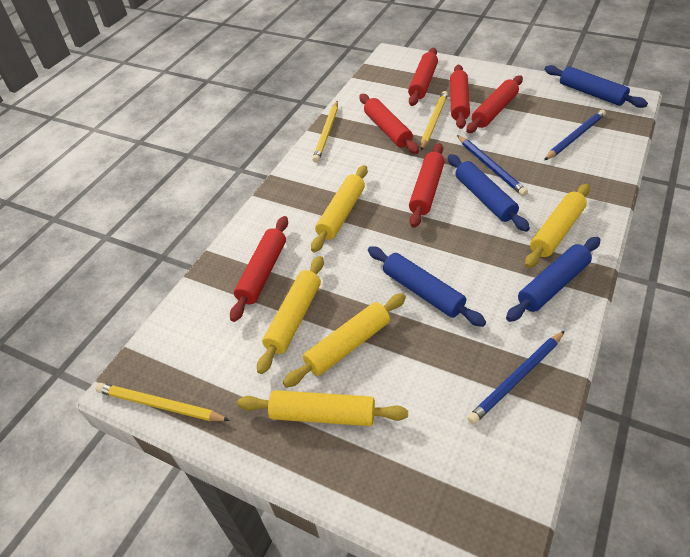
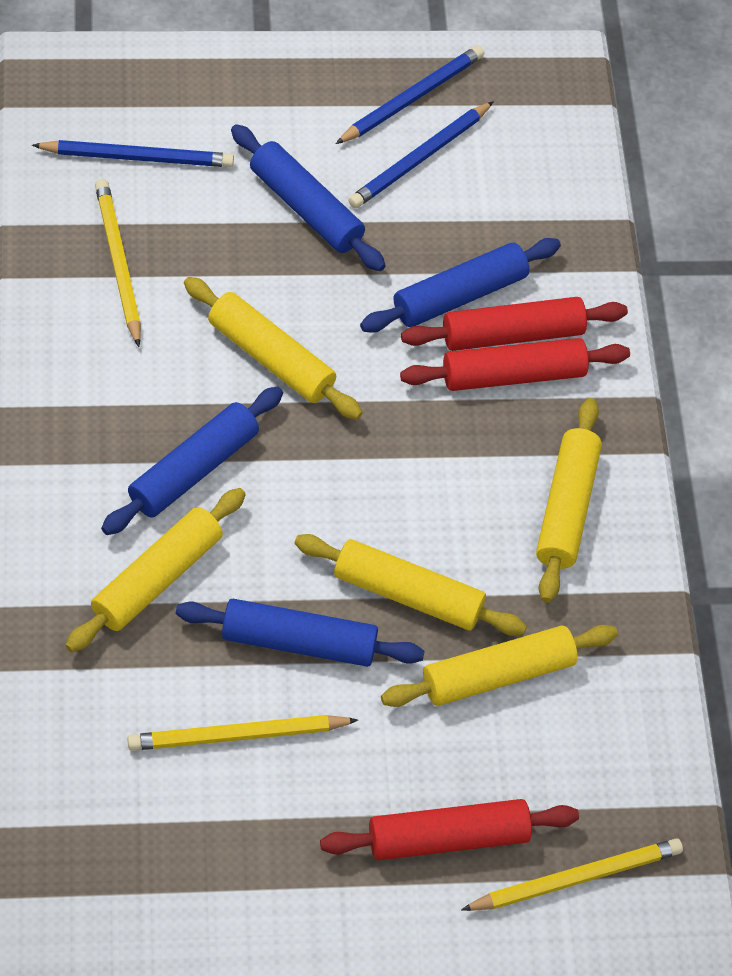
red rolling pin: [230,216,288,322] [359,94,419,154] [408,48,438,106] [409,143,445,228] [450,65,470,129] [466,75,523,133] = 6 -> [320,799,579,860] [400,338,630,391] [401,297,628,351] = 3

